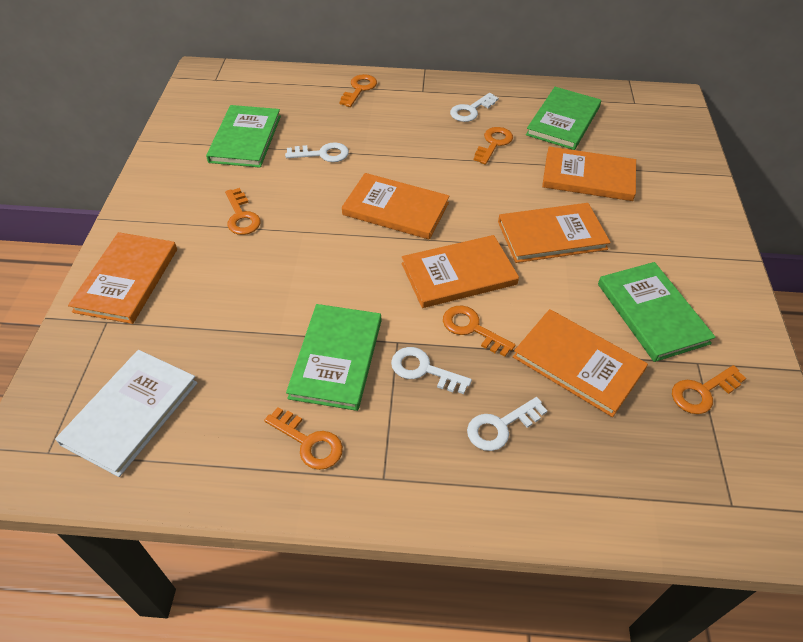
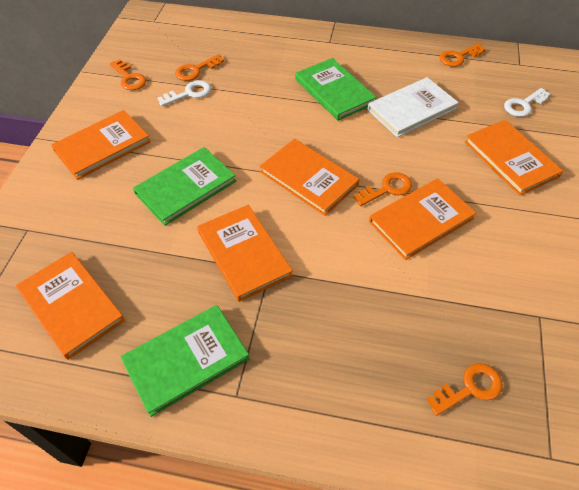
green book: [206,105,281,168] [286,304,381,411] [526,87,601,150] [598,262,716,362] = 4 -> [121,305,249,417] [133,147,236,226] [295,58,377,121] = 3
orange key: [225,188,261,235] [264,407,343,470] [339,74,377,107] [443,305,515,357] [474,127,513,165] [672,365,746,414] = 6 -> [110,59,146,90] [175,54,224,81] [353,172,412,206] [427,363,503,416] [439,43,485,67] = 5
white key: [285,142,349,162] [391,347,472,394] [450,93,499,122] [467,397,547,451] = 4 -> [157,80,211,106] [504,88,550,117] = 2

